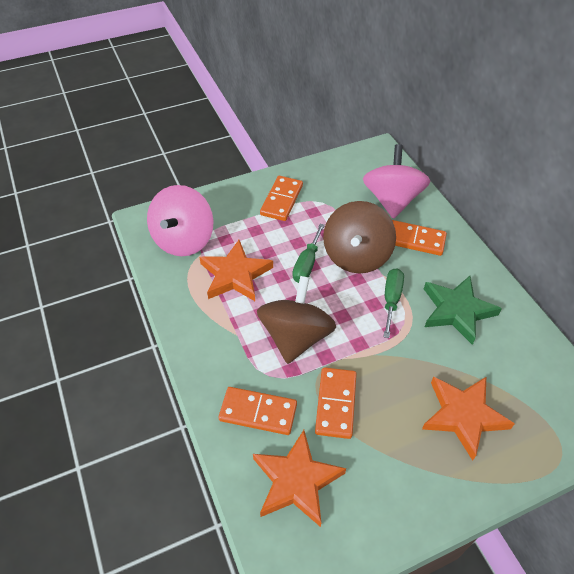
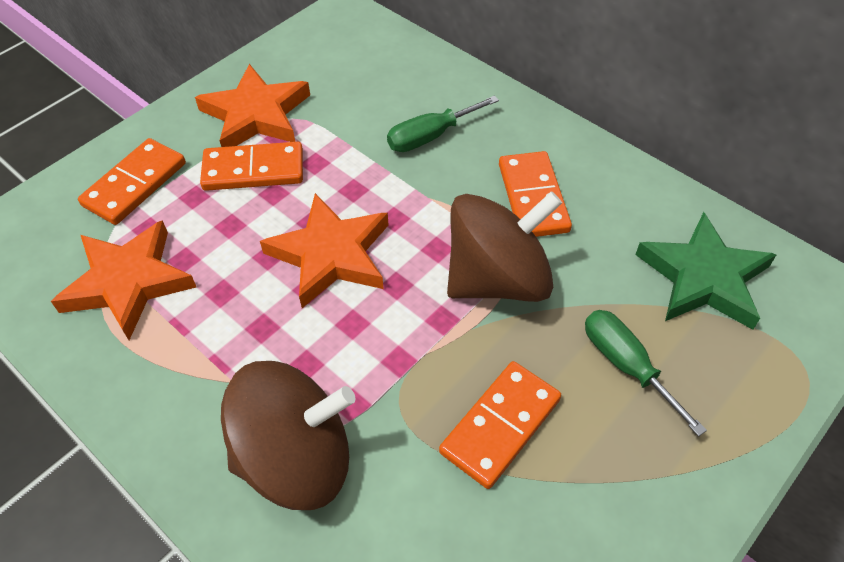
pink spinning top: [147,185,214,256] [363,144,430,219] = 2 -> none = 0

